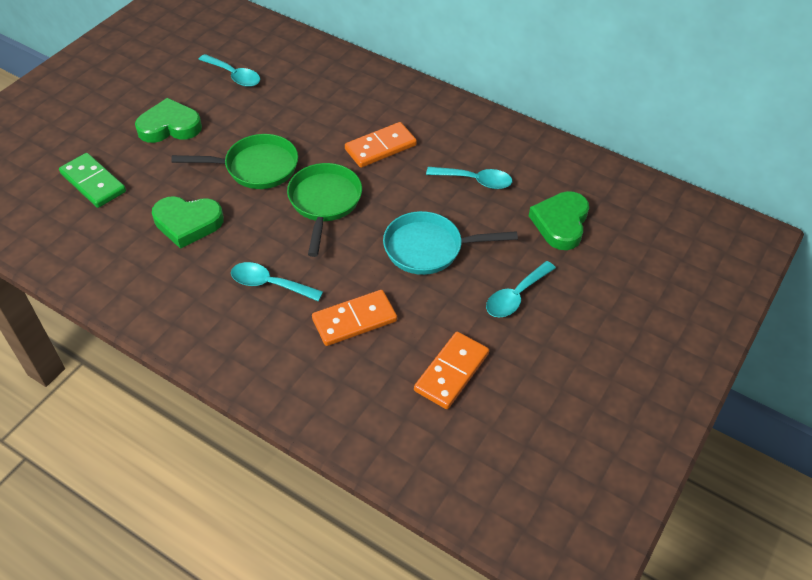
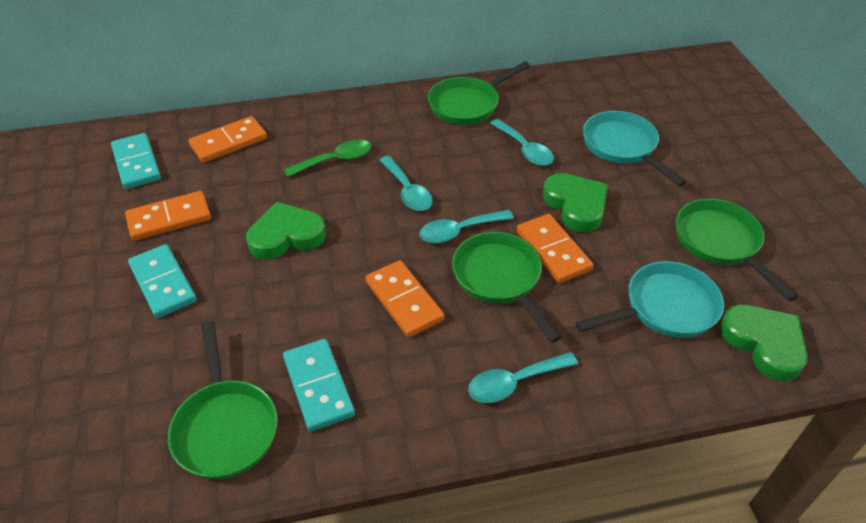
green domino: [59,153,126,208] = 1 -> none = 0
green pan: [171,134,298,189] [287,163,362,257] = 2 -> [168,321,278,480] [428,61,530,125] [452,232,562,343] [676,199,798,301] = 4
green spoon: none = 0 -> [283,139,371,177] = 1
orange domino: [312,290,397,346] [345,122,417,168] [414,332,489,409] = 3 -> [125,191,211,241] [189,116,267,163] [366,260,444,337] [517,214,593,283] = 4
turquoise domino: none = 0 -> [111,133,161,189] [128,244,197,318] [283,339,355,432] = 3
turquoise pan: [383,211,518,275] = 1 -> [576,261,724,338] [583,111,686,187] = 2

